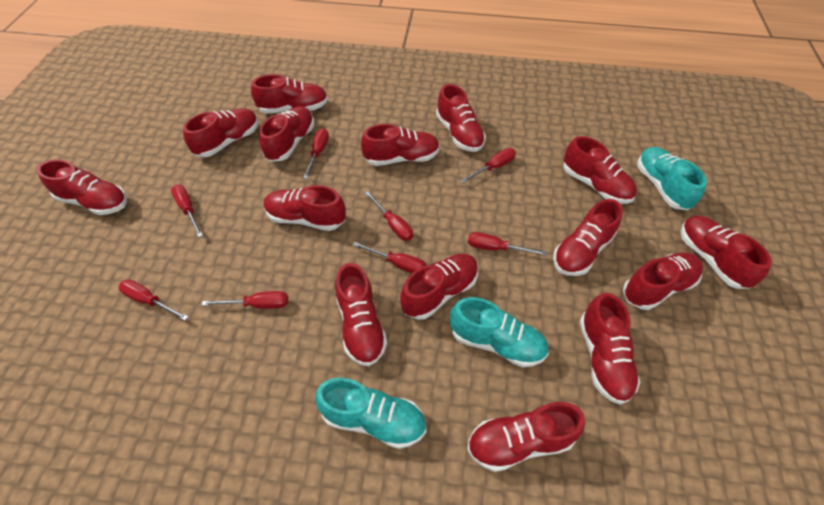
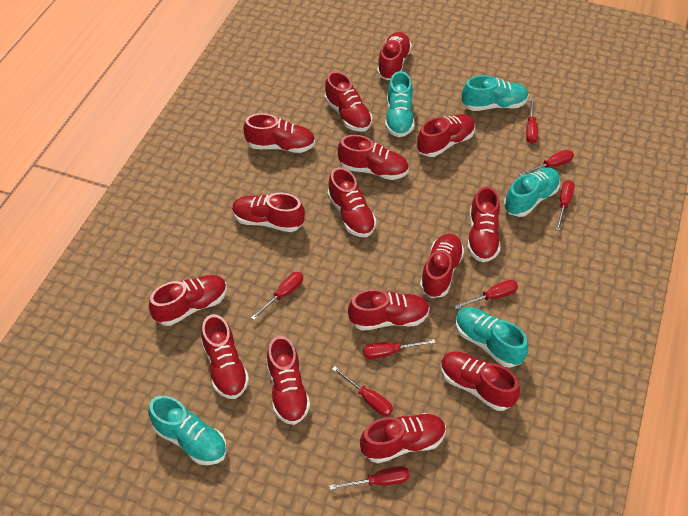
turquoise shoe: [315,378,426,449] [450,297,549,367] [637,147,707,210] = 3 -> [148,396,227,465] [385,71,415,137] [456,307,528,368] [462,75,529,111] [504,167,560,217] = 5

